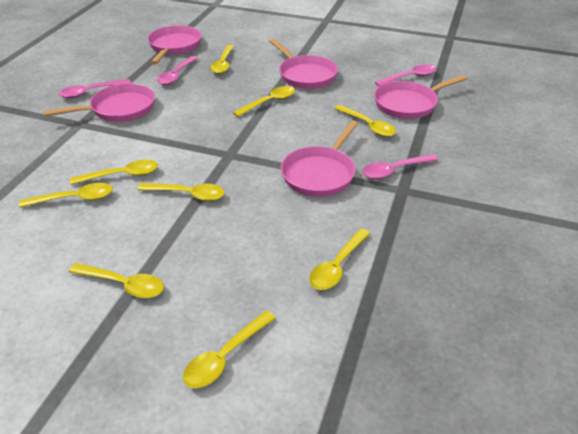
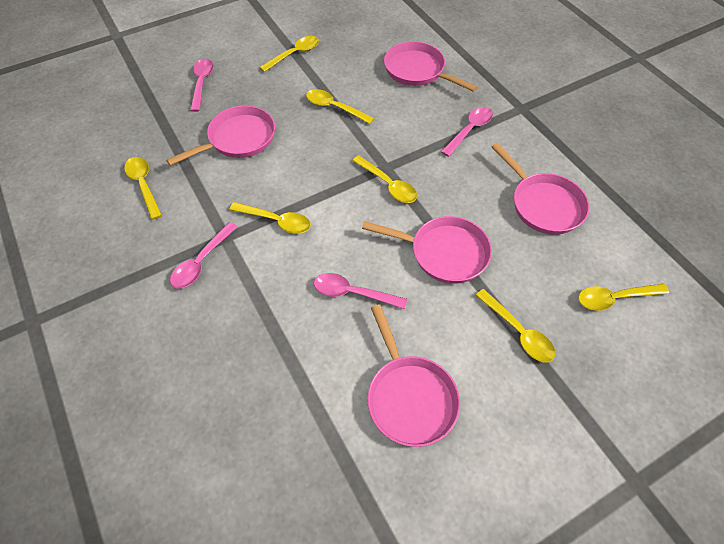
yellow spoon: [19,183,113,207] [69,263,164,298] [70,160,158,185] [138,183,225,201] [183,310,276,388] [210,45,234,74] [233,86,295,117] [309,228,370,290] [334,105,396,137] = 9 -> [124,157,162,220] [229,202,311,234] [259,36,319,72] [306,89,374,124] [352,155,417,203] [475,289,555,363] [578,284,669,311] = 7

